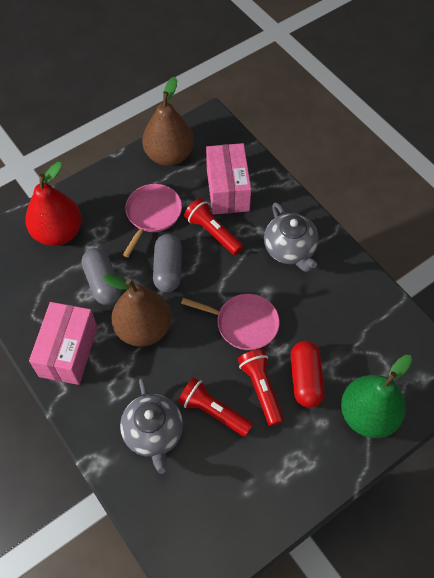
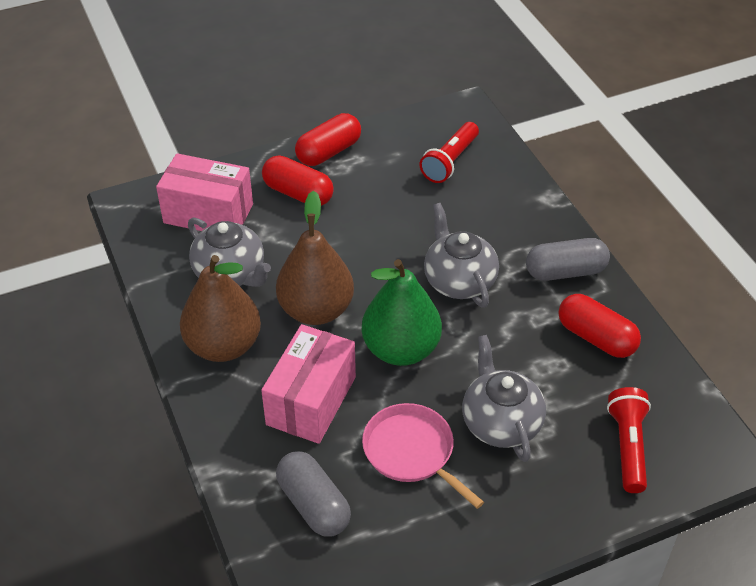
grey teapot: [120,378,183,474] [264,202,319,272] = 2 -> [188,217,271,287] [424,203,499,308] [462,335,546,462] = 3
pink pan: [123,184,182,257] [181,294,280,350] = 2 -> [362,403,484,509] = 1
red capsule: [291,341,325,408] = 1 -> [262,155,334,206] [295,113,361,166] [558,294,641,358] = 3
red flashlight: [178,377,253,437] [184,198,243,255] [238,349,284,426] = 3 -> [420,122,479,183] [607,387,651,493] = 2
red pear: [25,162,82,246] = 1 -> none = 0

